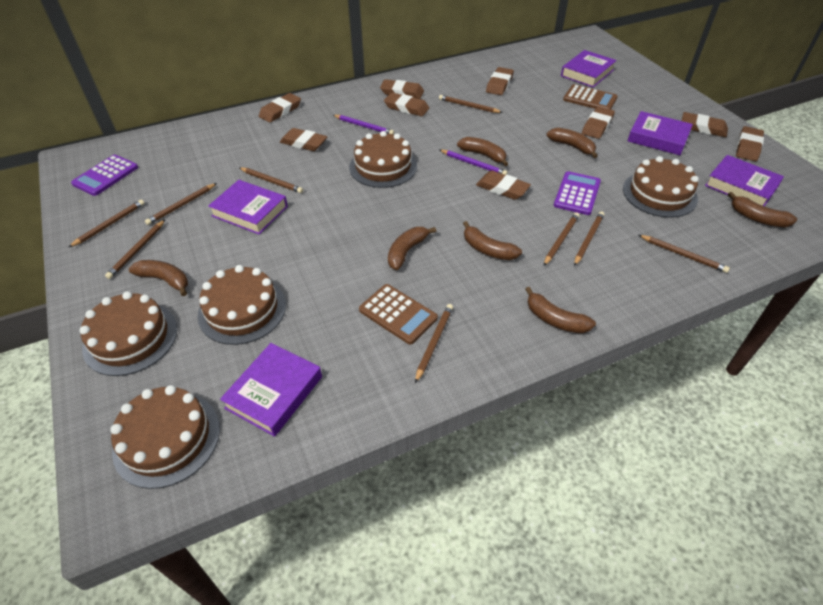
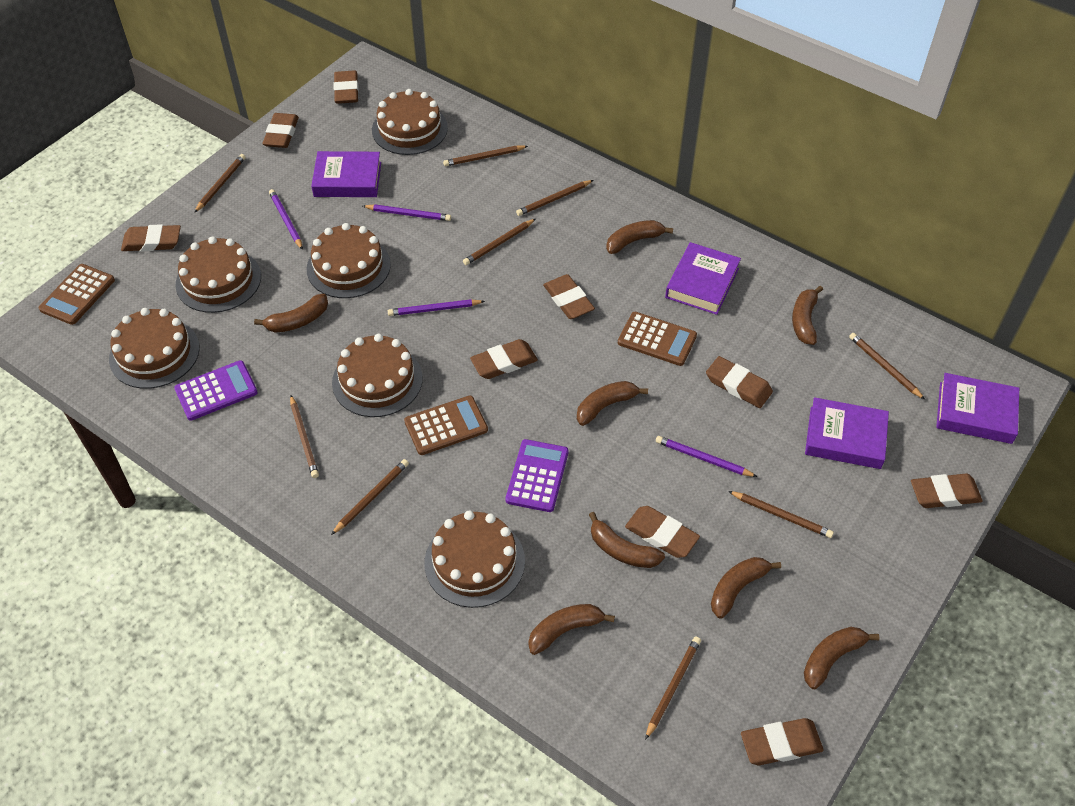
brown banana: [129,260,188,296] [388,227,436,270] [457,137,508,166] [463,221,522,260] [525,287,596,333] [546,128,598,158] [728,192,797,228] = 7 -> [254,294,328,333] [528,604,615,655] [577,381,648,426] [589,512,665,568] [606,220,673,254] [711,557,781,618] [792,286,823,345] [804,627,880,689] = 8
brown cake: [79,291,178,376] [110,385,220,489] [198,265,286,345] [349,131,417,188] [623,156,699,218] = 5 -> [109,308,200,389] [176,237,261,313] [306,223,391,298] [332,334,423,417] [372,89,448,155] [425,511,525,608] = 6
brown calculator: [359,284,438,345] [563,84,618,109] = 2 -> [38,264,115,325] [404,395,488,455] [618,312,697,366] = 3
purple book: [208,180,288,234] [220,343,322,437] [561,50,617,88] [628,111,693,155] [705,155,784,206] = 5 -> [311,151,381,197] [665,242,741,315] [805,397,889,469] [936,373,1019,444] = 4
purple pencil: [333,115,394,135] [440,150,508,175] = 2 -> [269,189,303,250] [363,204,451,221] [388,299,485,316] [656,436,757,477] = 4

